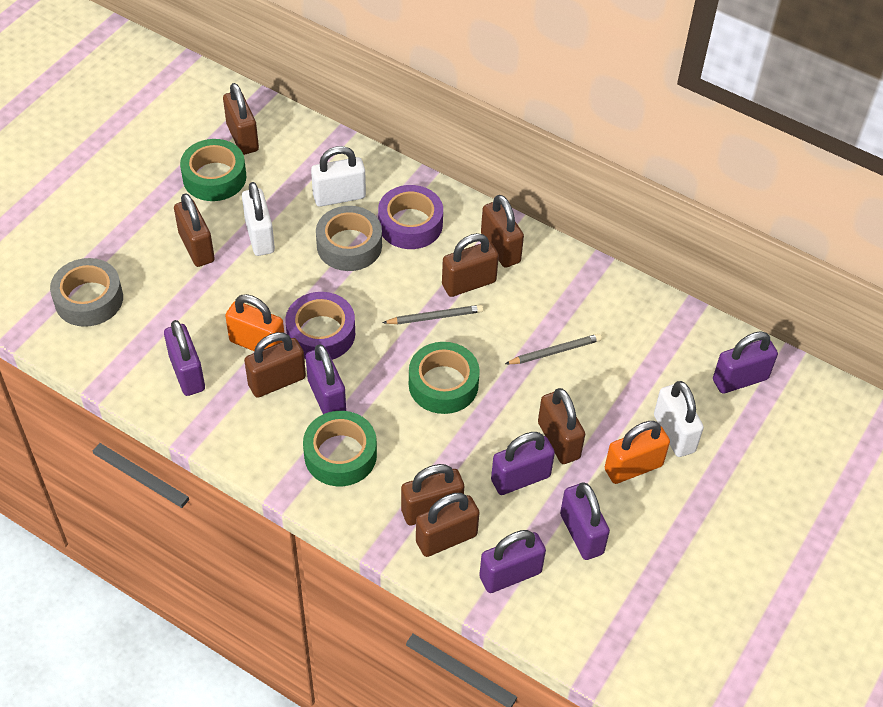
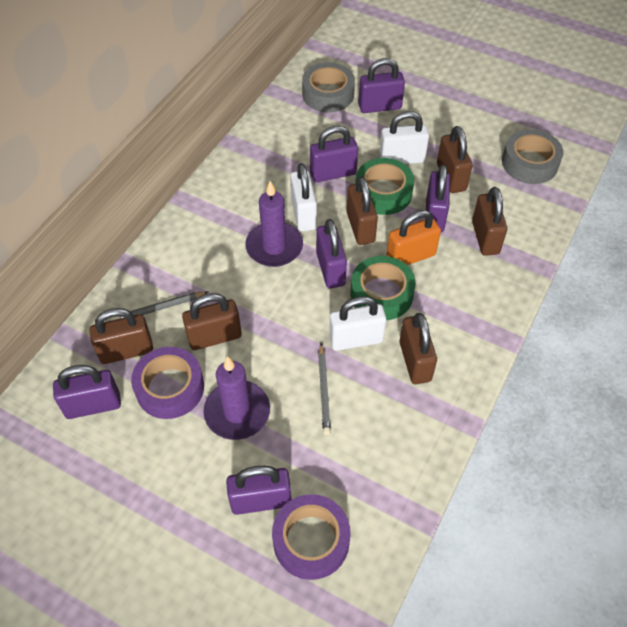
brown padlock: [174,193,215,267] [223,83,259,155] [244,332,306,398] [401,464,464,525] [416,493,480,557] [442,233,499,297] [481,195,524,268] [538,388,585,464] = 8 -> [89,308,153,364] [182,293,242,350] [347,176,378,245] [399,313,437,384] [437,126,473,193] [472,187,507,256] = 6
green tape: [180,139,246,201] [303,411,377,486] [409,342,480,414] = 3 -> [351,256,416,320] [355,158,414,215] = 2
orange padlock: [225,294,284,351] [605,421,670,484] = 2 -> [386,210,441,265] = 1
purple candle: none = 0 -> [204,356,270,440] [245,181,303,267] = 2

